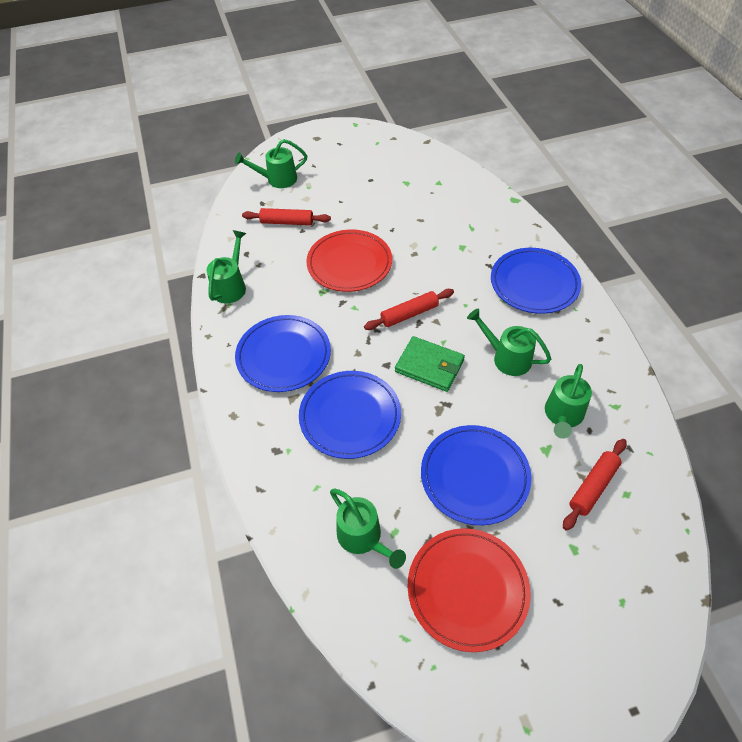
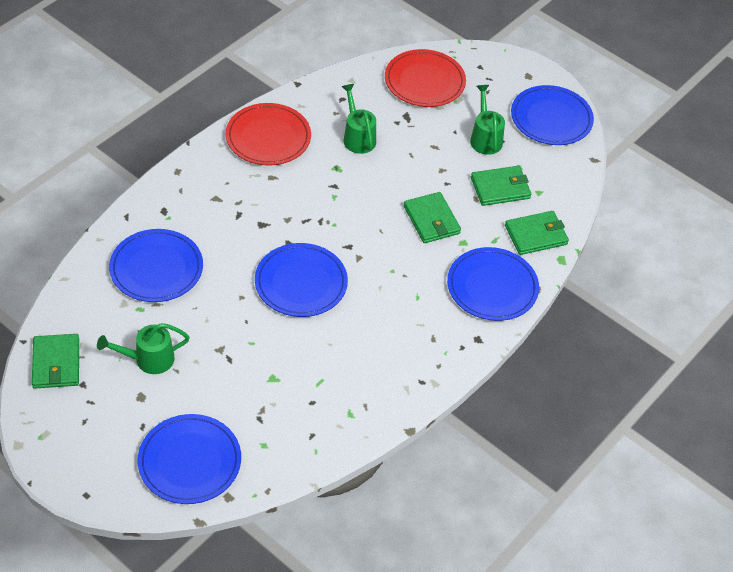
blue plate: [235,315,331,392] [299,371,401,459] [421,425,532,525] [491,248,581,314] = 4 -> [109,229,203,302] [137,414,241,504] [255,243,348,317] [447,247,539,321] [511,85,594,145] = 5
green wallet: [395,336,465,392] = 1 -> [32,334,79,388] [404,192,461,243] [471,166,531,206] [505,211,569,255] = 4
green watering can: [207,230,246,304] [235,139,307,188] [330,489,406,569] [467,309,551,376] [545,364,592,439] = 5 -> [97,323,190,374] [341,84,376,154] [470,85,505,155] = 3
red rolling pin: [242,208,331,225] [364,289,454,330] [563,439,627,531] = 3 -> none = 0

